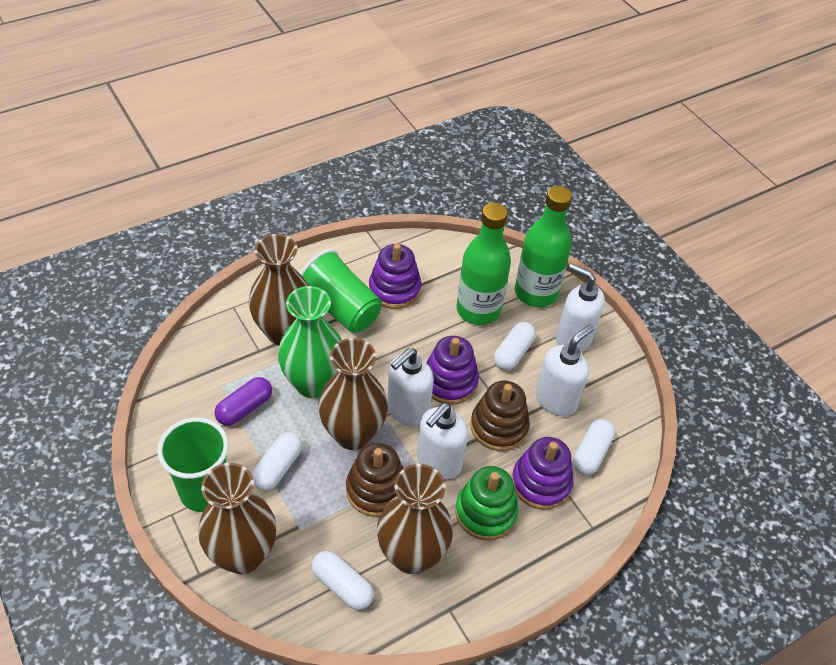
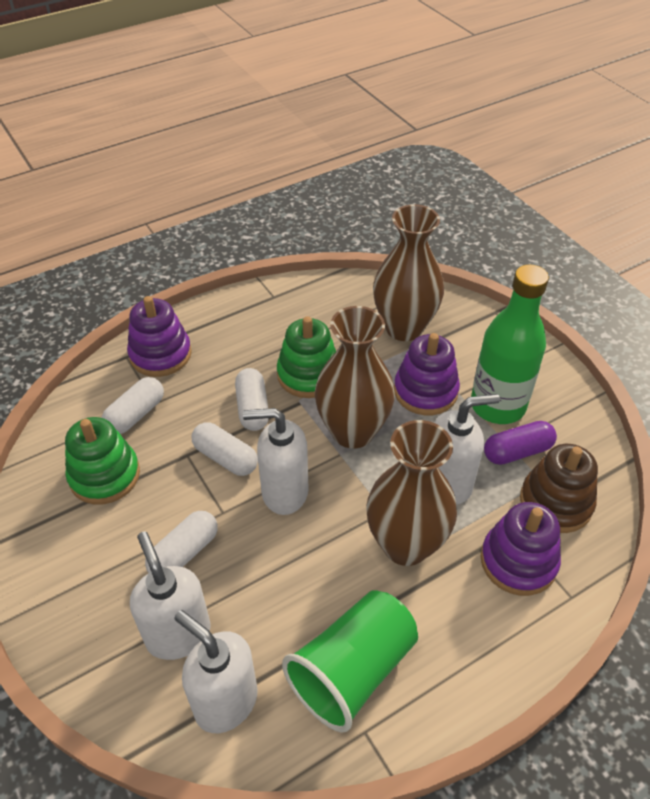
brown stacking toy: [346,443,403,517] [470,381,530,451] = 2 -> [520,444,598,533] = 1
brown vase: [198,463,276,574] [249,234,309,345] [318,338,388,450] [377,464,453,574] = 4 -> [315,306,395,449] [366,420,457,566] [373,204,444,341] = 3
green bottle: [456,203,511,325] [515,186,572,307] = 2 -> [471,265,549,424] = 1
green cup: [157,418,229,512] [300,249,381,333] = 2 -> [282,590,418,732] = 1
green stacking toy: [455,466,519,541] = 1 -> [65,417,140,504] [277,316,336,398] = 2
green vase: [278,286,342,398] = 1 -> none = 0

